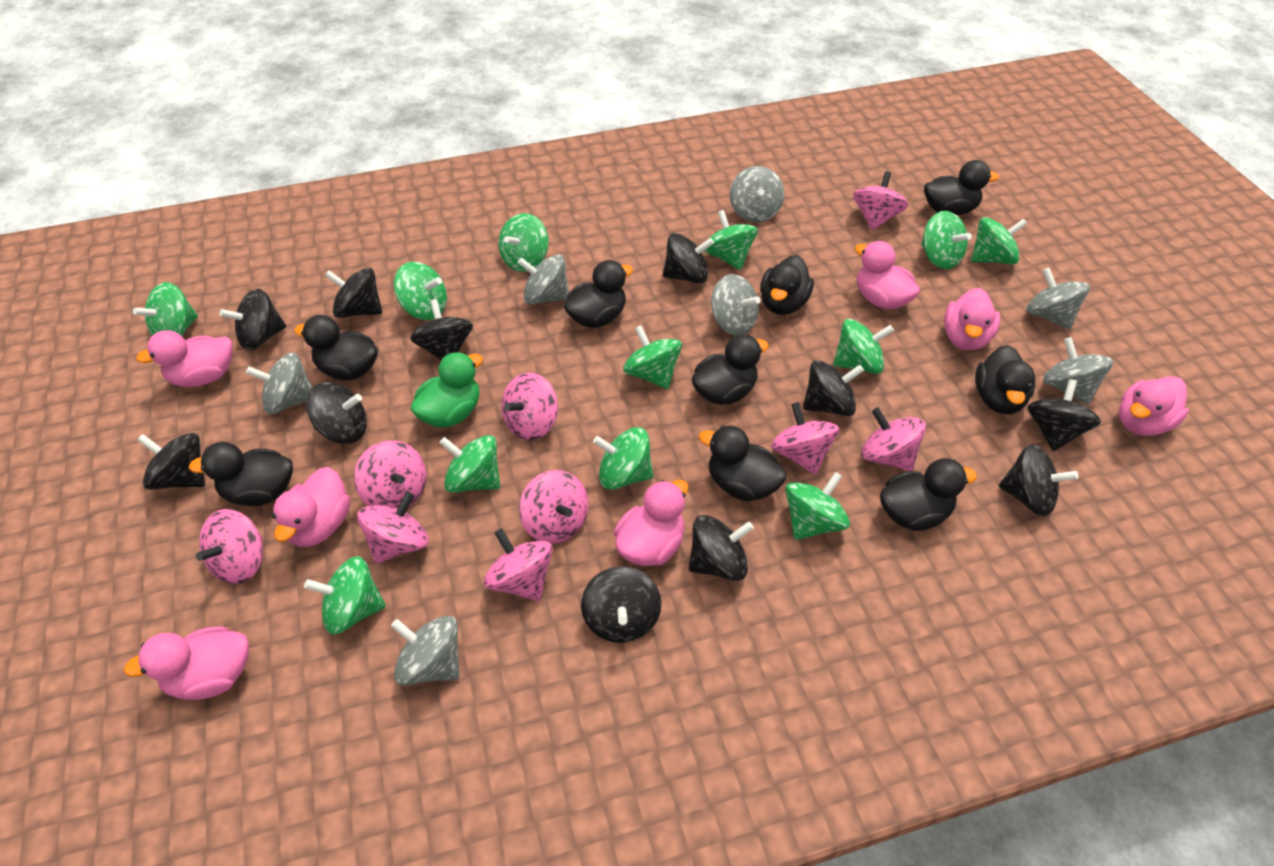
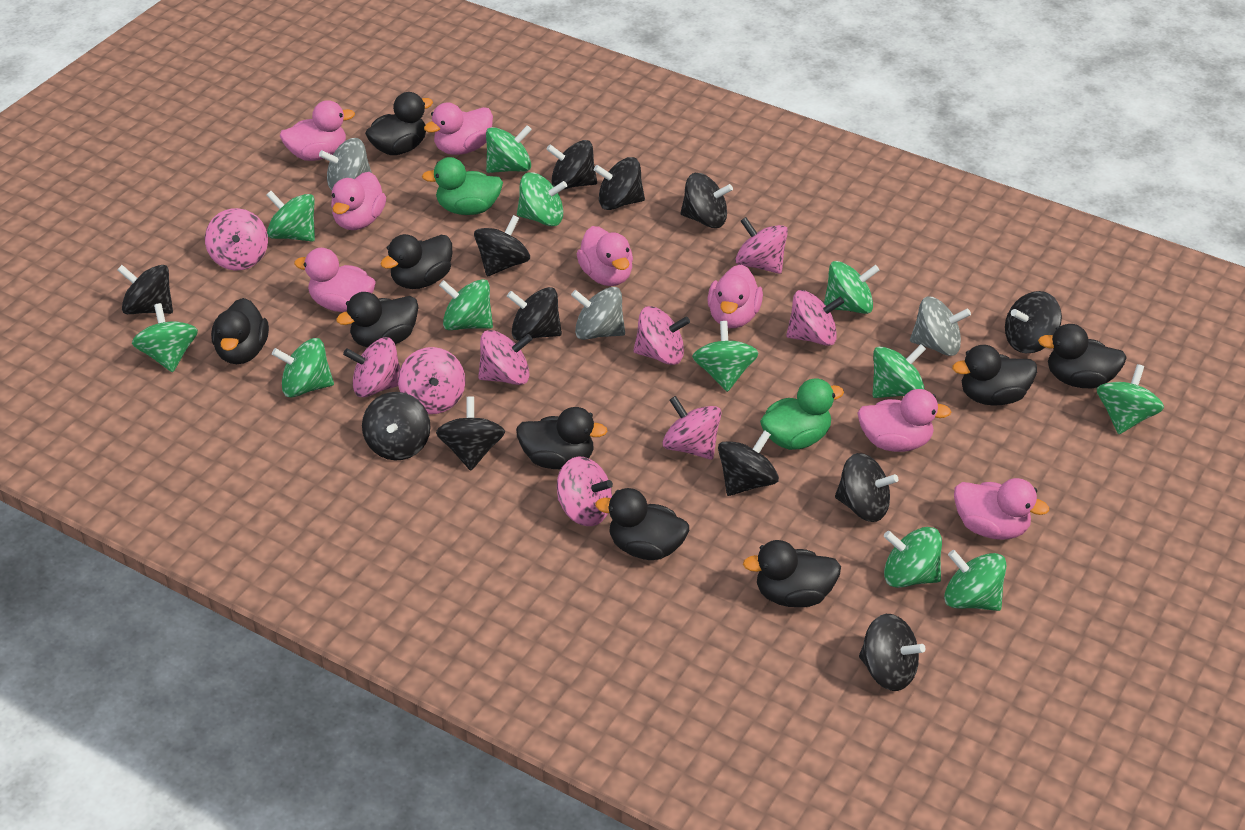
black spinning top: [137,433,205,490] [219,289,286,350] [306,382,367,444] [325,268,382,318] [410,299,473,360] [581,566,661,643] [663,233,714,284] [689,515,754,581] [803,360,864,416] [999,444,1079,516] [1027,379,1101,451] = 11 -> [117,265,173,314] [362,392,431,461] [436,396,505,471] [474,215,530,276] [507,287,562,341] [546,140,597,190] [594,157,645,210] [680,173,733,228] [718,430,779,496] [835,453,898,522] [859,614,925,691] [1005,291,1062,353] = 12
green duck: [410,352,483,427] = 1 -> [422,157,503,215] [760,378,844,450] = 2
grey spinning top: [246,353,313,414] [391,616,460,686] [517,254,569,305] [711,274,761,336] [730,166,784,223] [1026,268,1090,329] [1043,337,1113,405] = 7 -> [319,138,372,191] [571,287,625,340] [910,297,971,356] = 3
pink duck: [124,626,249,700] [136,330,233,387] [272,467,350,547] [614,480,688,566] [855,241,920,309] [944,288,1000,351] [1119,376,1189,436] = 7 -> [280,100,355,161] [294,248,376,312] [331,172,386,230] [424,102,493,155] [577,226,633,286] [707,264,763,328] [858,389,951,452] [954,478,1049,540] = 8

